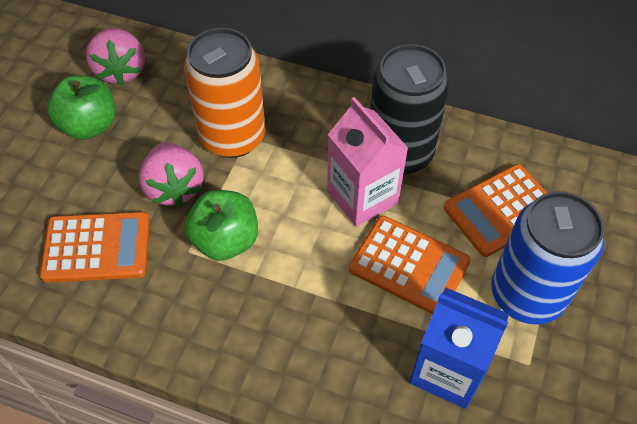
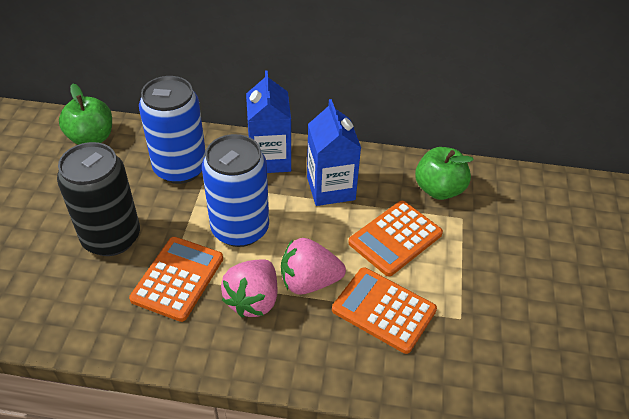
blue can: [491,191,604,324] = 1 -> [139,76,206,184] [202,134,269,247] = 2
blue carton: [410,288,509,409] = 1 -> [246,70,291,173] [307,99,361,206] = 2
orange can: [184,28,266,158] = 1 -> none = 0
pink carton: [327,97,408,227] = 1 -> none = 0

